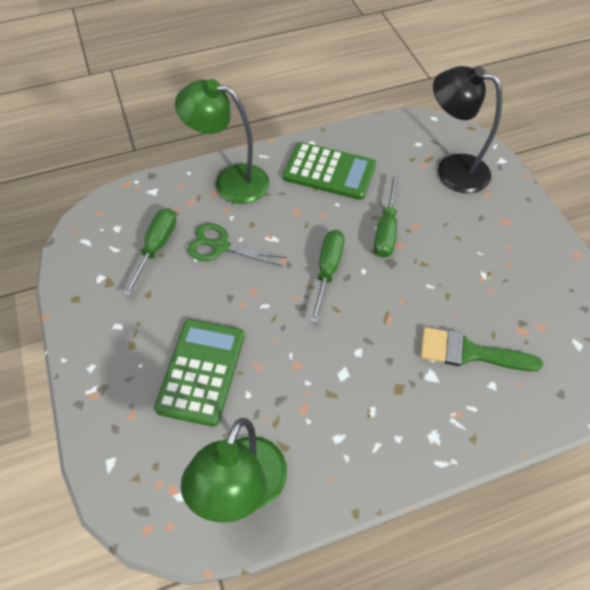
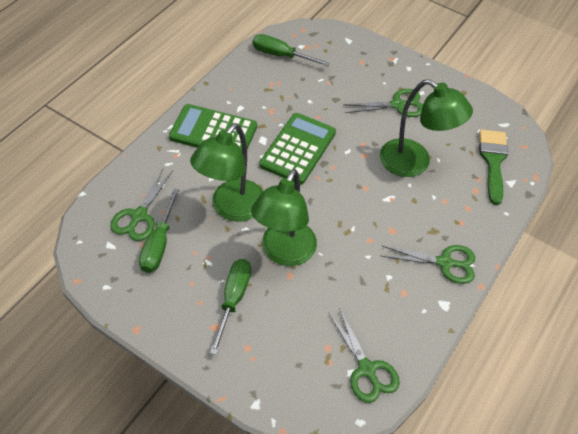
black lamp: [433,66,502,193] = 1 -> none = 0
green lamp: [175,79,269,204] [181,418,287,523] = 2 -> [190,123,263,222] [251,169,317,266] [380,79,473,177] = 3
green scissors: [187,223,287,267] = 1 -> [110,169,173,241] [328,308,400,403] [343,89,423,117] [381,245,475,284] = 4

